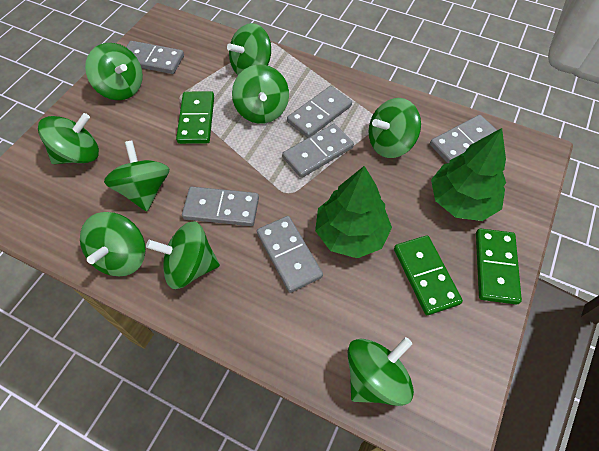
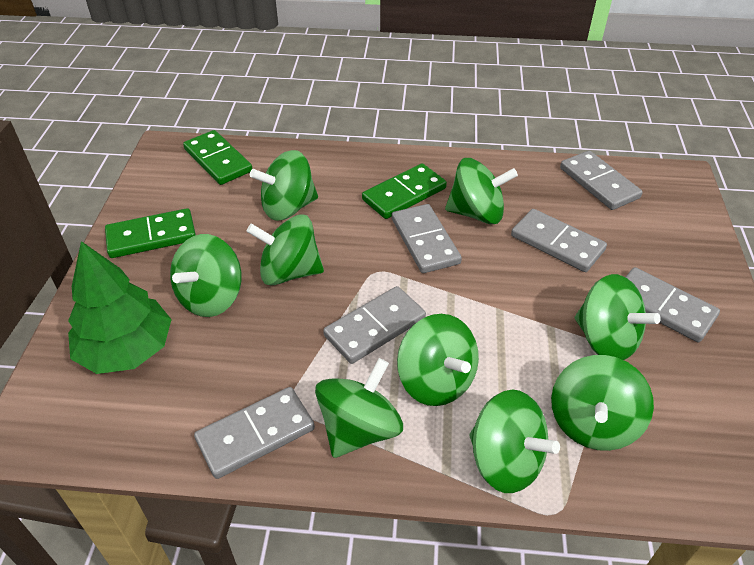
green tree: [315,166,392,258] [431,128,506,221] = 2 -> [68,241,172,374] = 1

